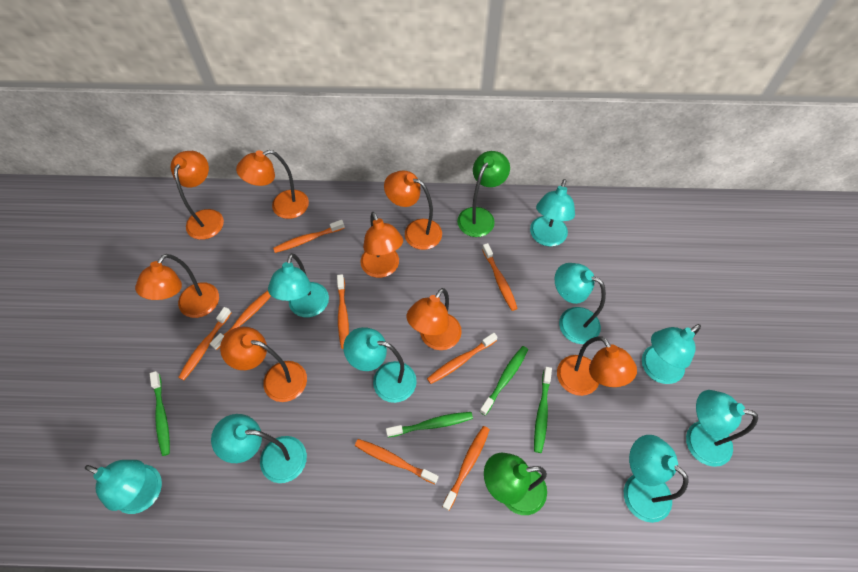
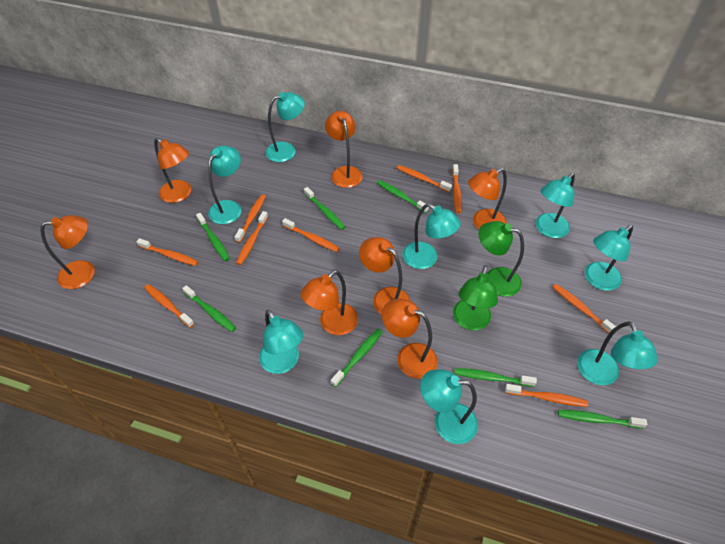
green toothbrush: [150,371,170,456] [386,412,473,437] [479,346,528,416] [534,367,552,453] = 4 -> [182,285,236,332] [196,213,230,261] [304,187,345,230] [331,329,383,387] [377,180,429,213] [455,368,537,387] [558,410,647,429] = 7
orange lamp: [135,254,219,318] [171,151,224,240] [220,327,307,402] [236,150,309,219] [361,212,403,278] [384,170,442,250] [407,288,462,350] [557,336,637,396] = 8 -> [40,215,95,289] [154,138,191,203] [301,270,358,335] [325,111,363,188] [359,237,410,315] [382,299,437,379] [468,168,507,229] = 7
orange toothbrush: [178,307,231,380] [210,290,271,350] [273,220,344,253] [337,274,349,349] [355,439,439,484] [427,333,498,384] [442,426,490,511] [482,243,518,311] = 8 -> [136,238,199,266] [144,284,194,328] [235,195,266,243] [236,211,268,265] [282,218,340,252] [397,165,452,192] [452,164,462,213] [505,384,588,407] [552,284,616,333] = 9
turquoise lamp: [85,460,162,514] [211,414,307,483] [268,253,329,317] [343,327,417,403] [530,179,575,247] [554,263,606,344] [624,435,689,523] [642,324,701,384] [686,390,758,467] = 9 -> [208,145,241,224] [259,310,303,374] [265,92,305,162] [402,203,461,269] [420,370,478,444] [536,173,575,238] [577,321,658,385] [585,225,633,291] = 8

